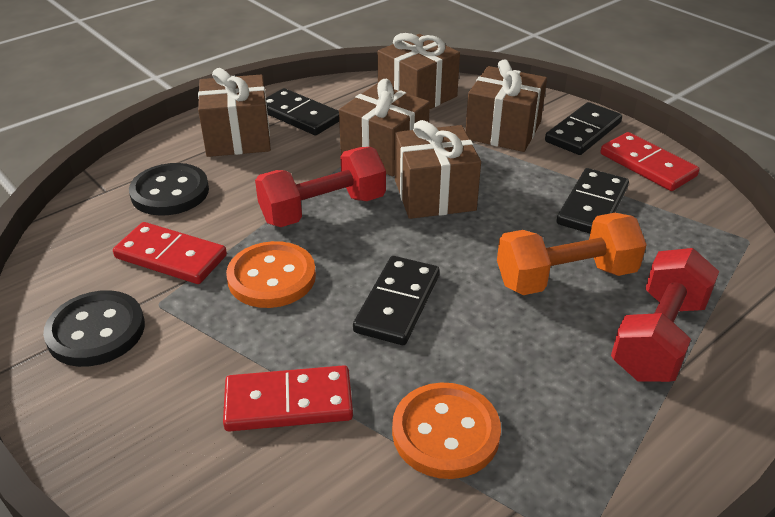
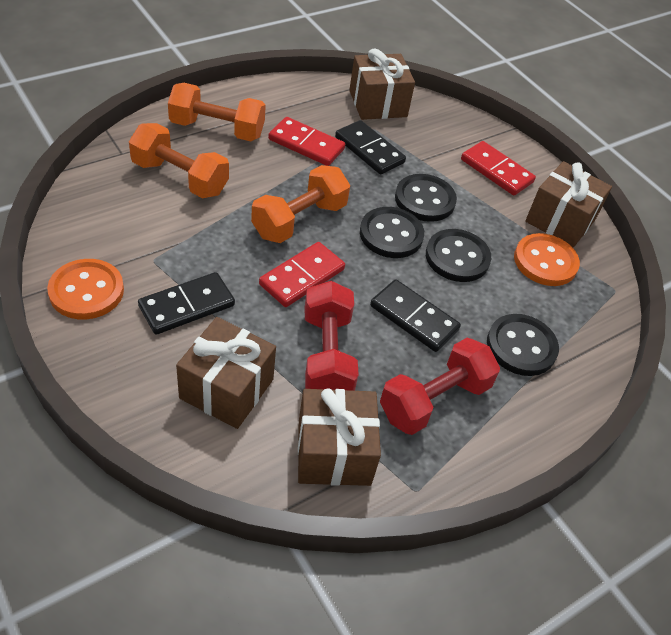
black button: [43,290,145,367] [129,163,209,216] = 2 -> [360,207,424,258] [395,174,457,222] [426,229,491,282] [487,314,559,376] = 4
black domino: [266,88,339,135] [353,256,440,345] [545,102,622,155] [557,168,629,234] = 4 -> [138,272,235,335] [335,120,406,175] [370,279,461,352] = 3
brown gift: [198,68,271,157] [339,79,430,177] [378,33,460,110] [395,120,481,219] [465,59,547,152] = 5 -> [176,317,276,429] [298,388,381,486] [349,48,415,120] [525,161,612,248] = 4
orange dumbbell: [497,213,647,295] = 1 -> [129,123,229,198] [168,83,266,141] [251,165,350,243] = 3

